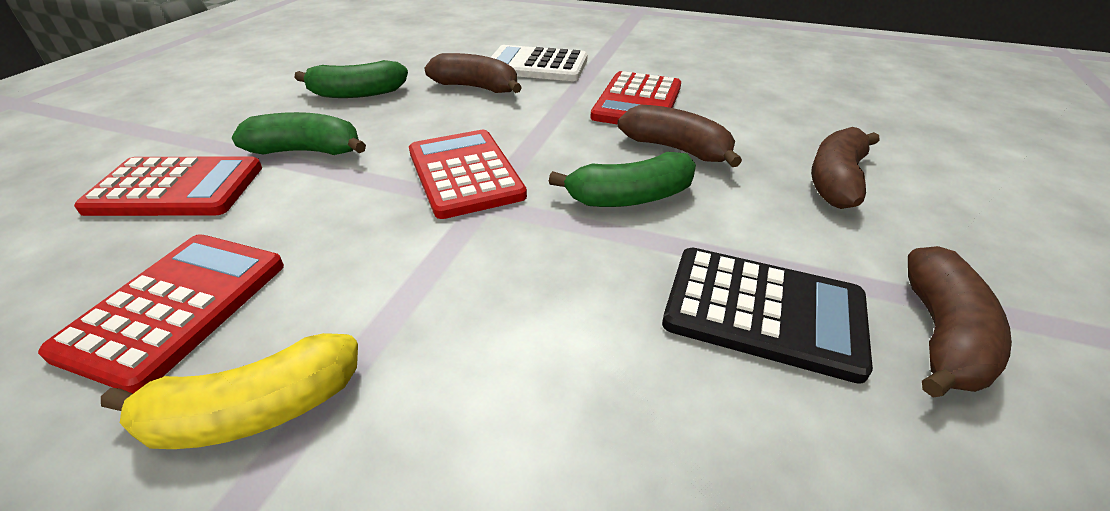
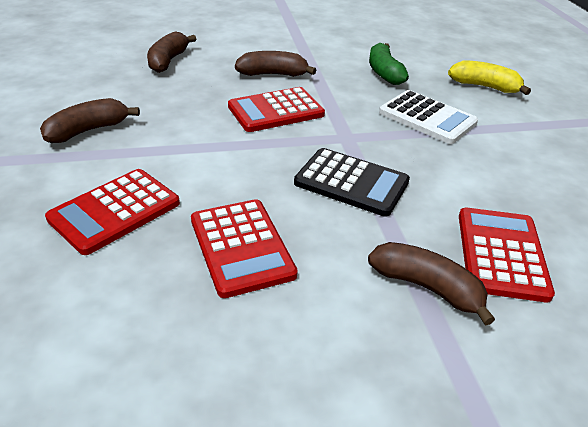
green banana: [232,112,366,155] [294,60,408,98] [549,152,696,207] = 3 -> [369,43,409,85] = 1

